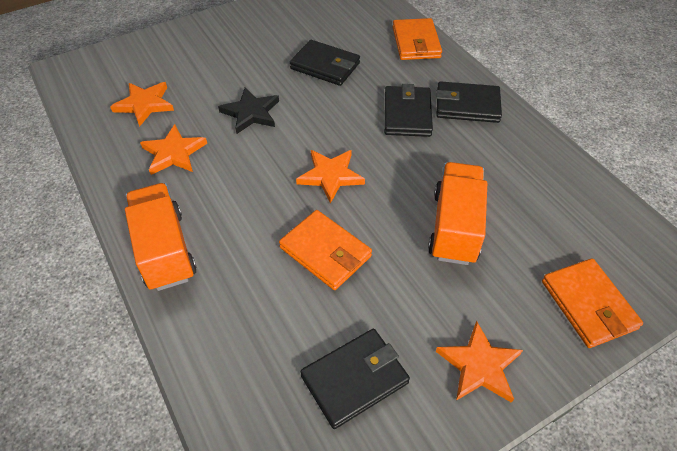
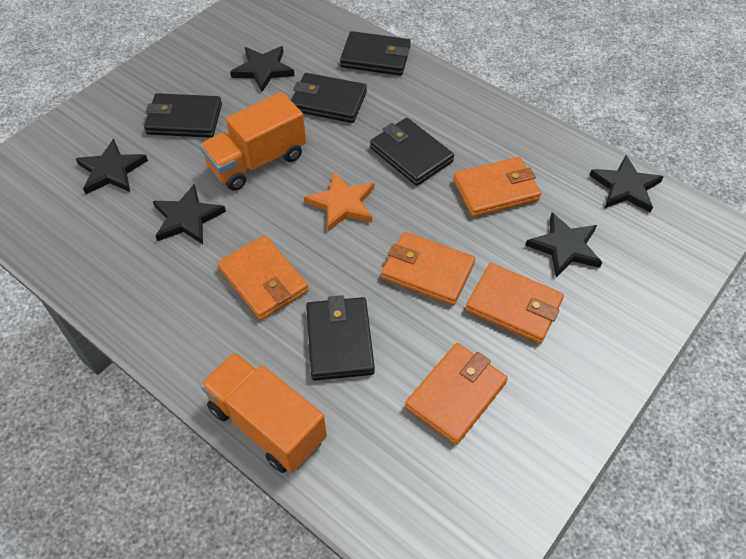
black star: [218,88,279,134] = 1 -> [76,139,148,194] [153,184,226,244] [230,46,295,92] [526,212,603,277] [589,155,663,213] = 5
black wallet: [290,40,360,86] [300,329,410,429] [384,84,433,137] [436,81,502,123] = 4 -> [144,93,222,138] [291,73,367,123] [306,295,375,381] [340,31,411,76] [370,118,454,186] = 5
orange star: [110,82,174,126] [140,124,207,175] [296,150,365,204] [436,321,523,403] = 4 -> [304,171,374,232] = 1
orange wallet: [279,210,372,290] [393,18,442,60] [542,258,643,348] = 3 -> [217,235,309,320] [381,232,475,306] [405,343,508,445] [453,157,541,217] [465,263,564,344] = 5

